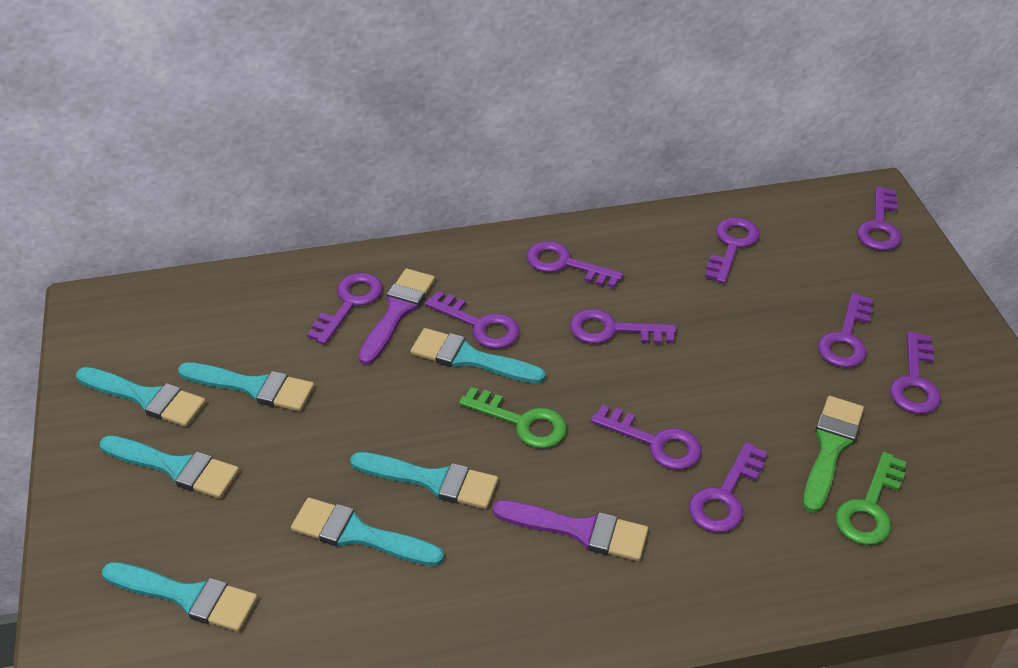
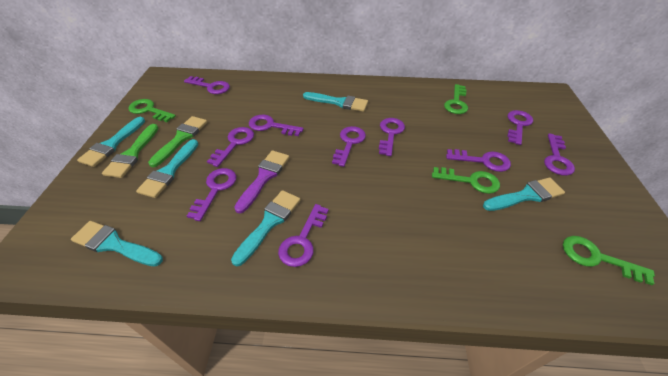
green brush: [803,396,864,513] = 1 -> [102,124,159,178] [148,116,207,167] = 2
green key: [459,387,567,448] [835,452,907,545] = 2 -> [128,99,176,122] [432,167,500,194] [444,84,468,114] [563,236,655,285] = 4
purple brush: [358,269,435,365] [493,500,648,561] = 2 -> [234,150,289,214] = 1
turquoise brush: [76,367,206,427] [100,435,239,498] [102,562,258,632] [178,362,314,411] [291,498,444,566] [350,452,498,509] [411,328,546,384] = 7 -> [71,221,163,267] [77,117,145,167] [136,139,198,198] [231,190,300,266] [303,92,368,112] [483,177,565,211] = 6

